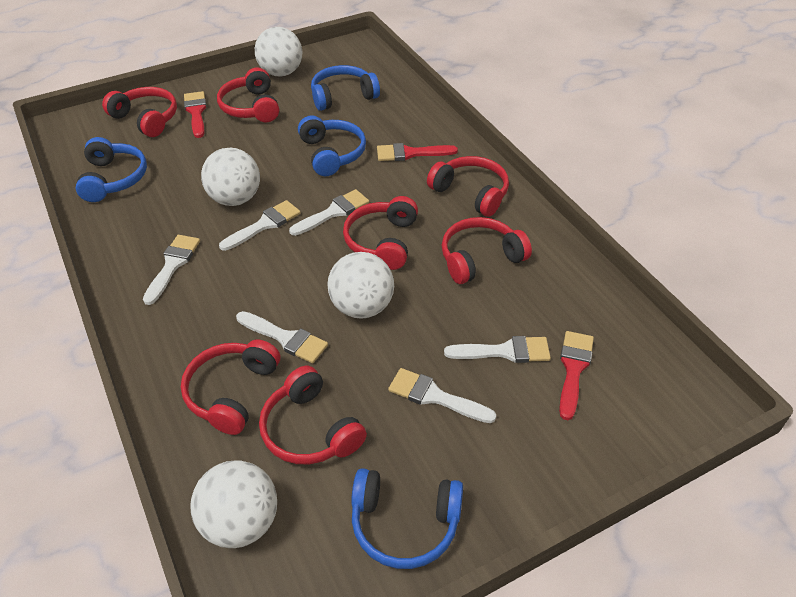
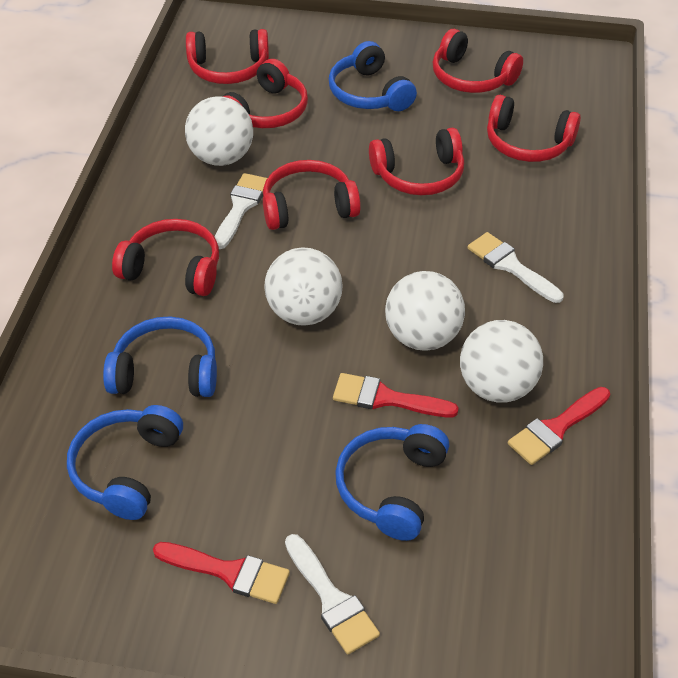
white brush: [143,235,200,305] [219,200,301,251] [236,311,328,363] [289,189,369,236] [388,368,496,423] [444,336,551,363] = 6 -> [215,173,268,249] [285,534,380,654] [467,232,564,303] = 3

